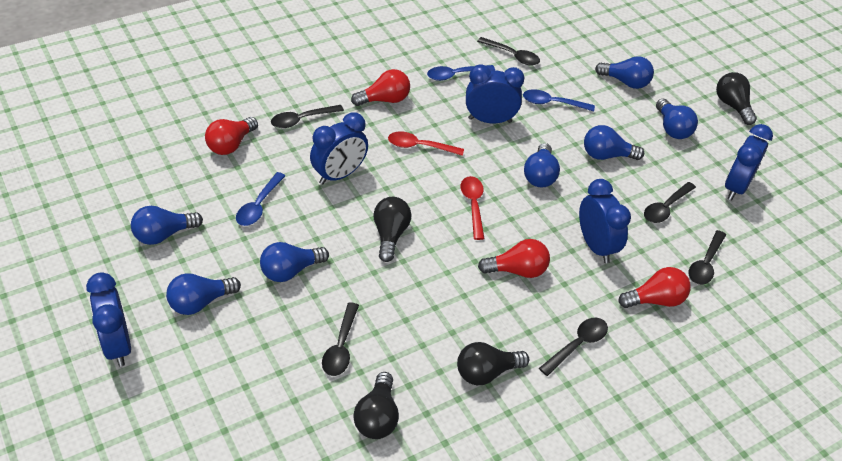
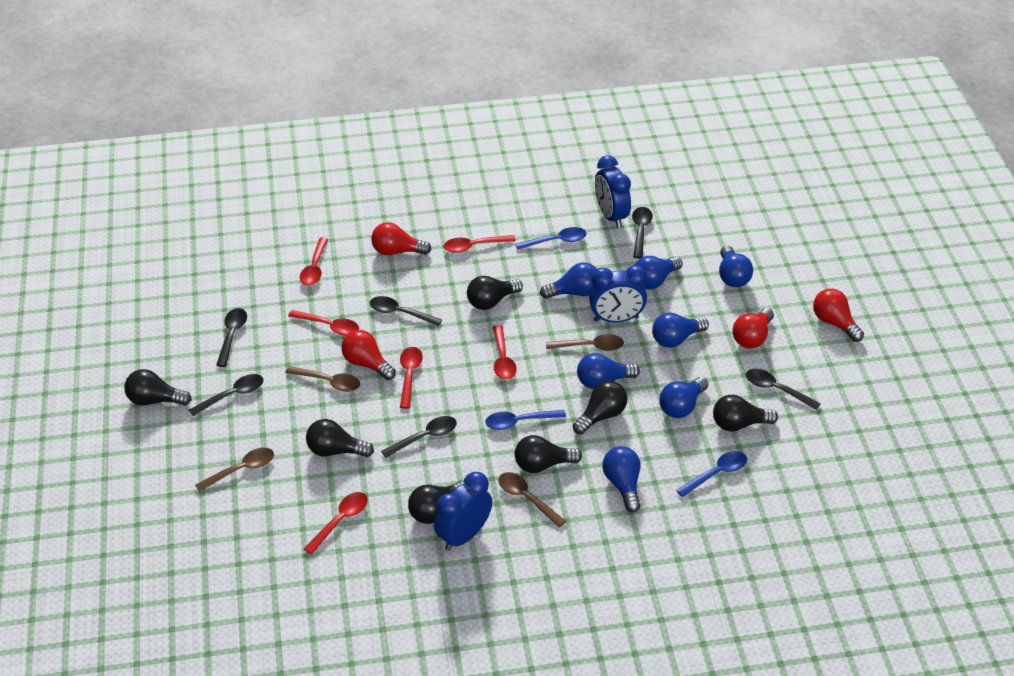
black light bulb: [353,372,399,439] [373,197,411,262] [457,342,529,385] [716,72,757,125] = 4 -> [124,369,192,406] [306,419,374,457] [408,481,464,524] [467,276,523,310] [515,435,582,473] [573,381,627,435] [713,395,778,432] = 7
blue clock: [86,272,131,367] [310,112,368,185] [466,64,524,123] [579,179,631,263] [725,124,773,200] = 5 -> [434,472,492,551] [589,265,647,323] [595,155,631,228] = 3
brown spoon: none = 0 -> [195,448,274,492] [285,366,360,392] [498,472,566,528] [546,334,624,351] = 4
red spoon: [388,131,464,156] [461,176,484,240] = 2 -> [288,310,359,336] [300,237,328,286] [304,492,368,555] [400,347,423,409] [444,235,516,253] [493,325,517,380] = 6

